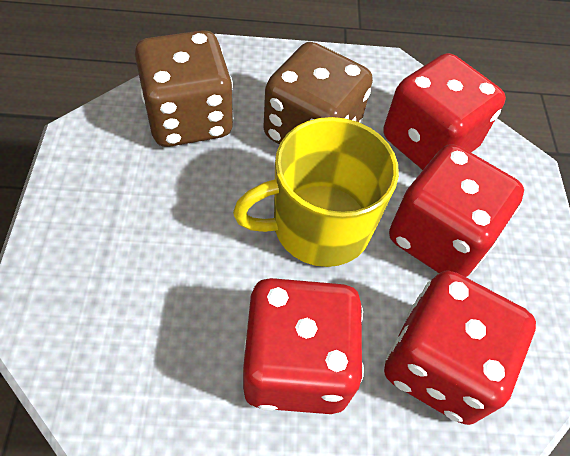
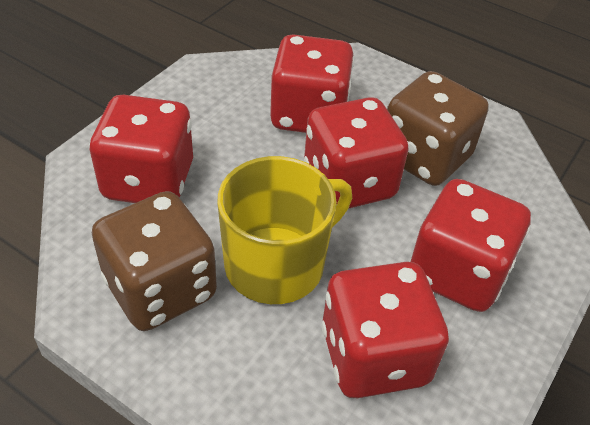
red dice: [243,278,364,414] [384,53,506,170] [384,270,536,425] [389,144,524,277] = 4 -> [90,95,193,203] [270,34,354,133] [304,97,409,209] [322,262,449,398] [410,179,531,312] = 5

